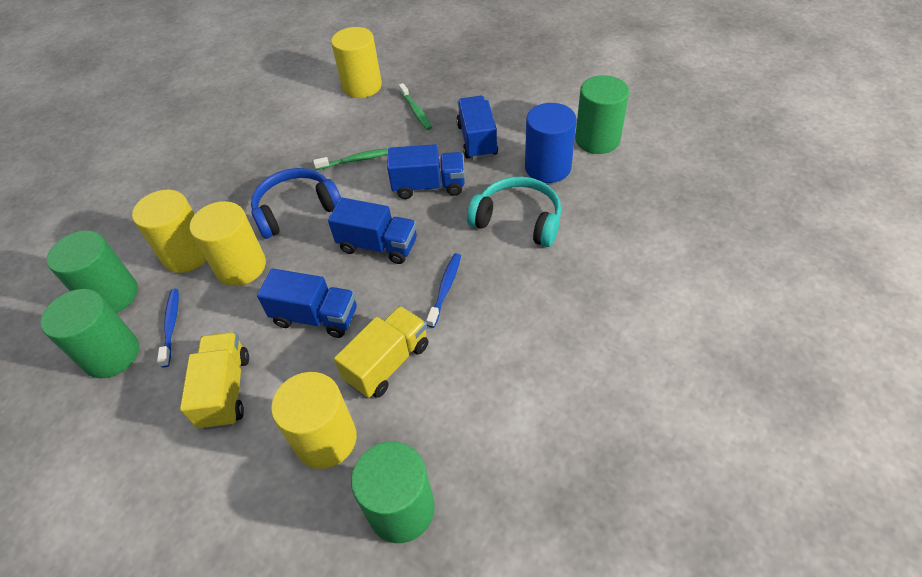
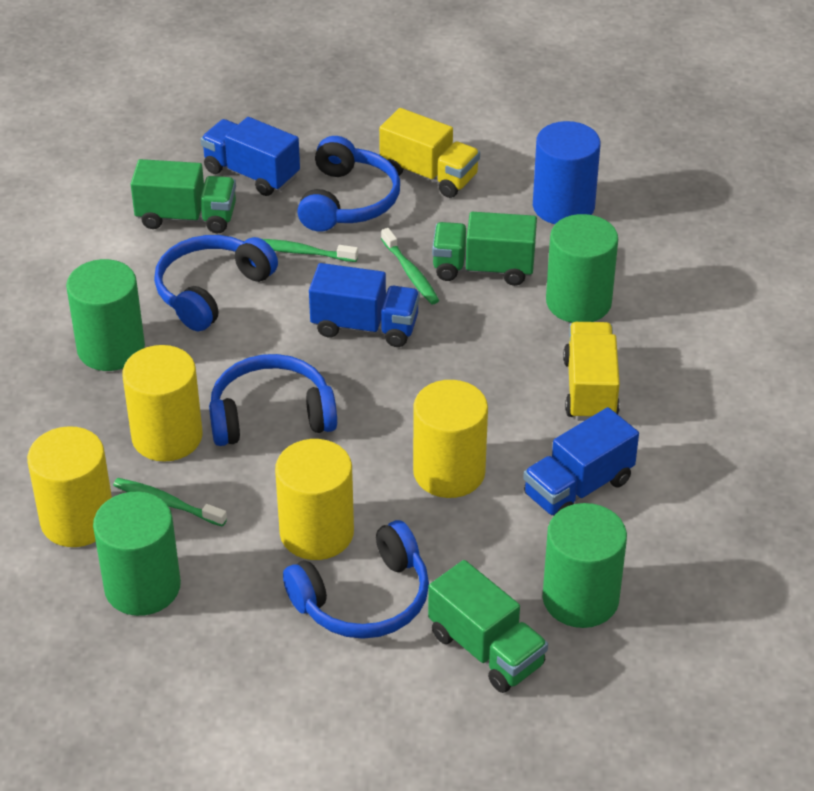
blue headphones: [251,168,341,239] = 1 -> [154,235,278,331] [209,354,337,446] [283,520,429,639] [297,136,400,232] = 4
blue toothbrush: [157,289,179,367] [426,253,461,328] = 2 -> none = 0
blue truck: [257,269,357,338] [328,198,417,264] [387,144,465,199] [456,96,498,160] = 4 -> [201,117,300,196] [309,263,420,347] [523,407,639,516] = 3
green toothbrush: [313,148,388,170] [399,83,432,130] = 2 -> [113,478,227,527] [262,239,358,262] [381,228,439,304] = 3
green truck: none = 0 -> [131,159,236,233] [428,560,548,693] [432,212,537,286] = 3
turquoise headphones: [467,177,561,247] = 1 -> none = 0

